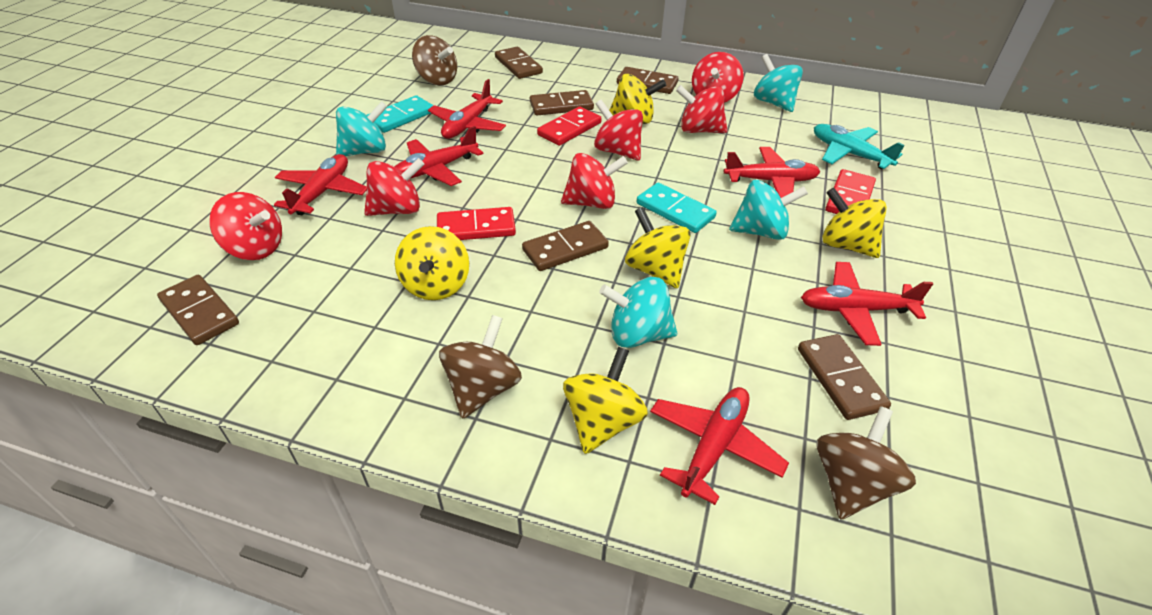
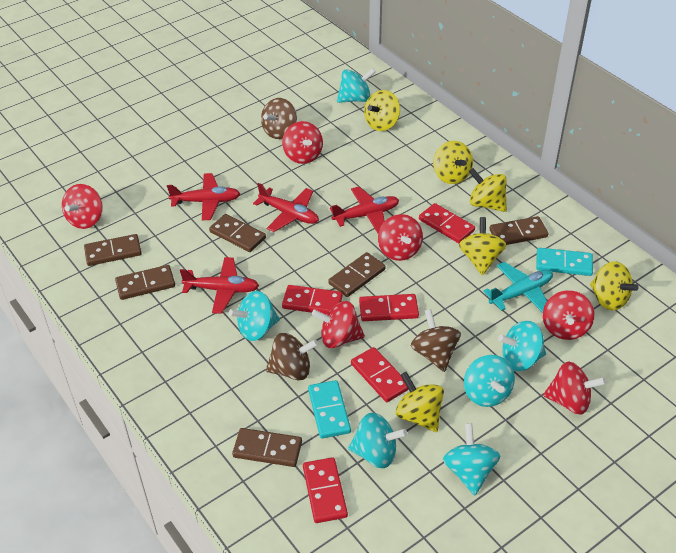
red domino: [437,207,516,240] [537,106,602,146] [826,169,876,214] = 3 -> [282,285,343,315] [303,457,348,523] [351,347,409,402] [359,294,419,321] [419,203,475,243] = 5
red plane: [274,154,367,215] [394,126,483,186] [428,79,506,139] [650,387,789,505] [724,147,820,198] [801,262,933,346] = 6 -> [167,173,240,220] [180,257,259,314] [253,183,319,232] [330,187,399,233] = 4
turquoise spinning top: [336,101,387,156] [599,277,678,348] [729,180,808,240] [754,54,803,112] = 4 -> [229,291,280,341] [337,68,376,103] [348,413,407,468] [443,423,500,495] [464,355,515,407] [498,321,546,371] = 6
yellow spinning top: [395,226,469,300] [563,347,648,454] [609,74,666,124] [625,207,691,288] [822,187,887,258] = 5 -> [364,90,400,131] [395,372,444,432] [433,141,473,184] [459,217,506,275] [469,168,507,212] [590,261,639,311] = 6

